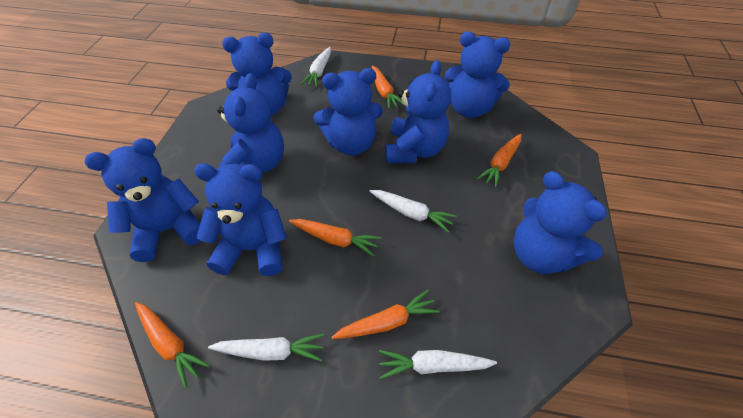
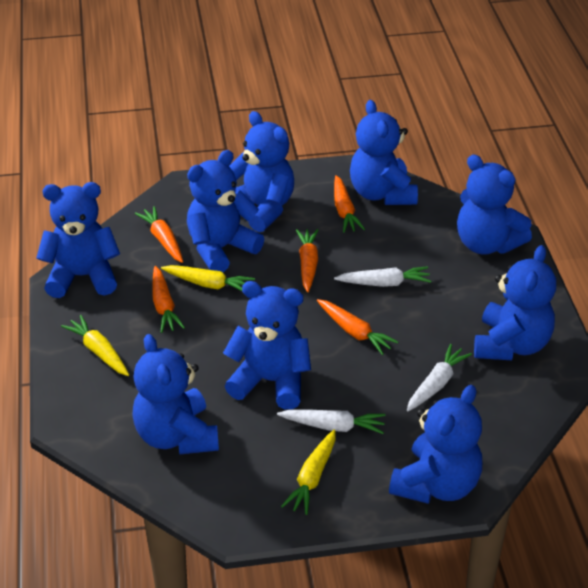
blue teddy bear: [85,138,201,262] [194,163,287,276] [217,73,284,172] [222,33,292,116] [314,68,383,156] [385,60,451,163] [445,31,510,118] [513,171,607,274] = 8 -> [36,182,120,298] [132,334,219,455] [187,150,264,272] [223,281,311,409] [229,111,294,232] [350,100,418,205] [389,385,482,504] [457,155,532,254] [474,245,556,360] = 9
white carrot: [208,333,324,362] [301,47,331,87] [370,190,457,233] [379,350,497,380] = 4 -> [277,409,385,434] [334,266,431,287] [407,344,472,411] = 3
yellow carrot: none = 0 -> [61,315,129,376] [161,265,255,291] [281,429,336,515] = 3

